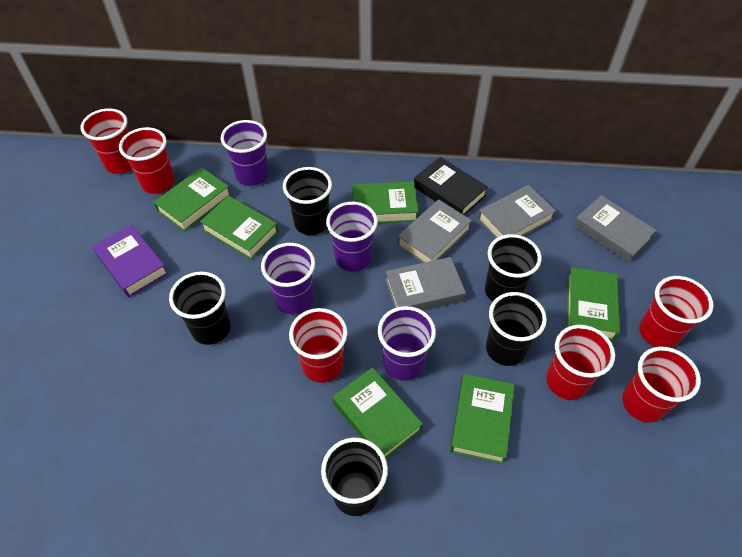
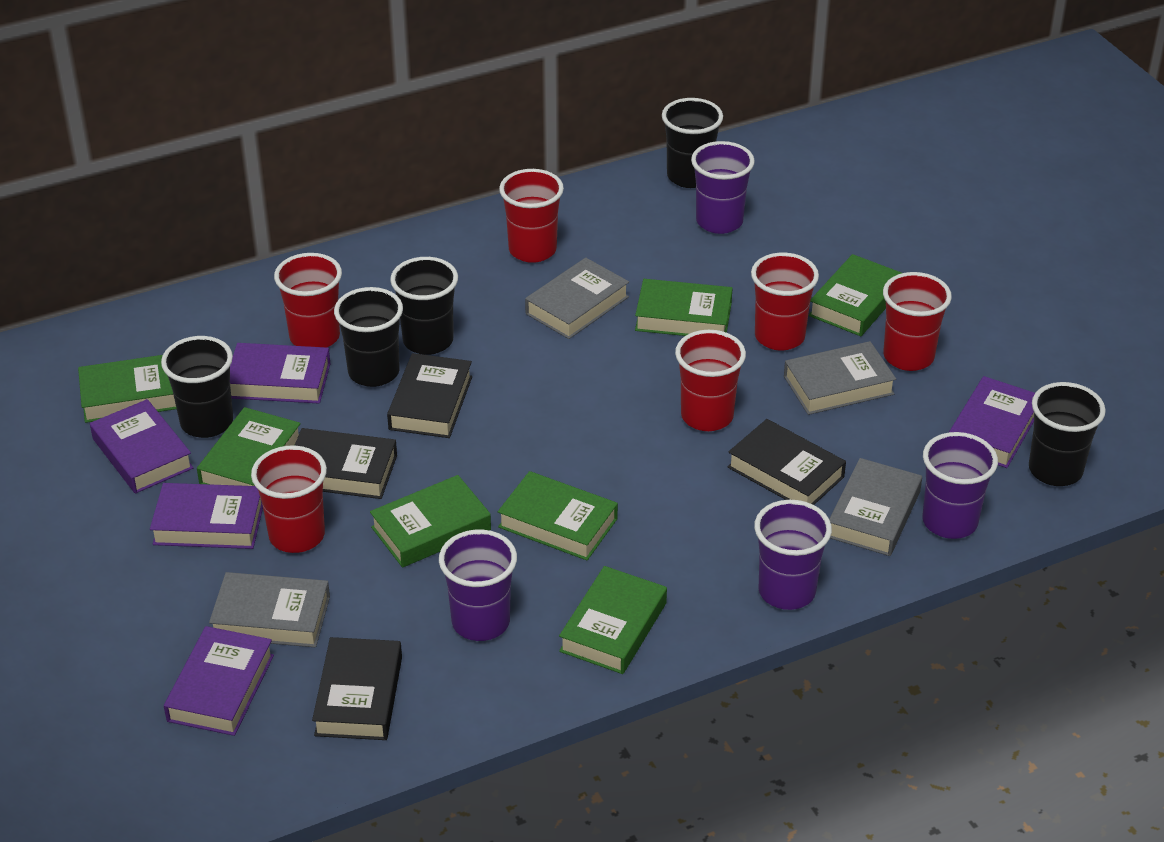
black book: [414,157,488,215] = 1 -> [295,428,397,499] [312,637,402,740] [387,353,472,438] [728,419,846,505] = 4
green book: [154,167,231,232] [200,196,279,260] [333,367,423,459] [352,181,418,223] [450,374,514,464] [566,267,620,341] = 6 -> [78,355,177,423] [197,407,301,486] [370,475,491,568] [498,471,618,560] [559,566,667,674] [635,279,732,336] [809,254,902,336] = 7
purple book: [92,225,168,297] = 1 -> [90,399,193,494] [150,483,263,549] [164,626,274,736] [230,343,331,403] [949,376,1035,468] = 5

